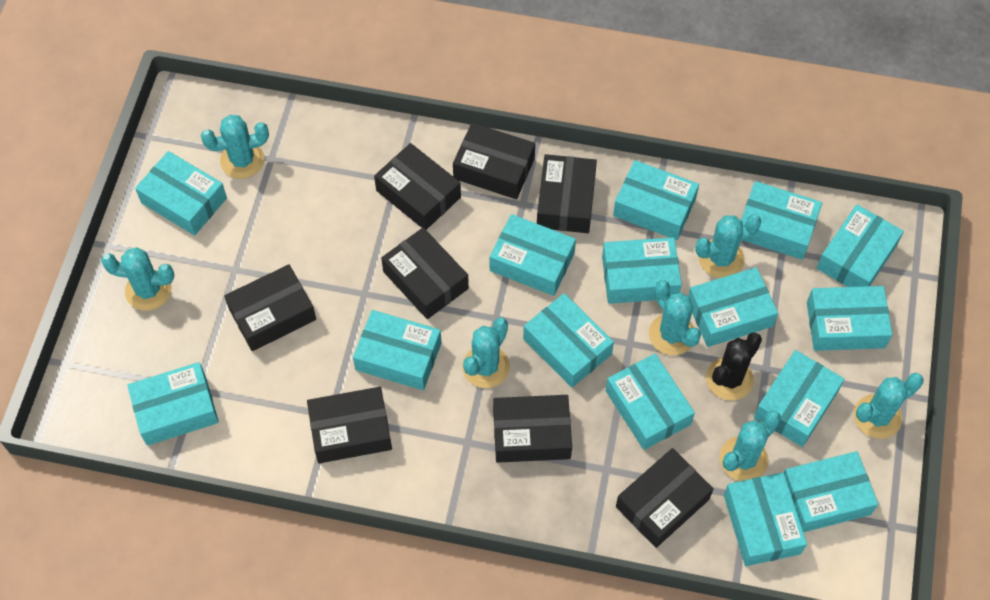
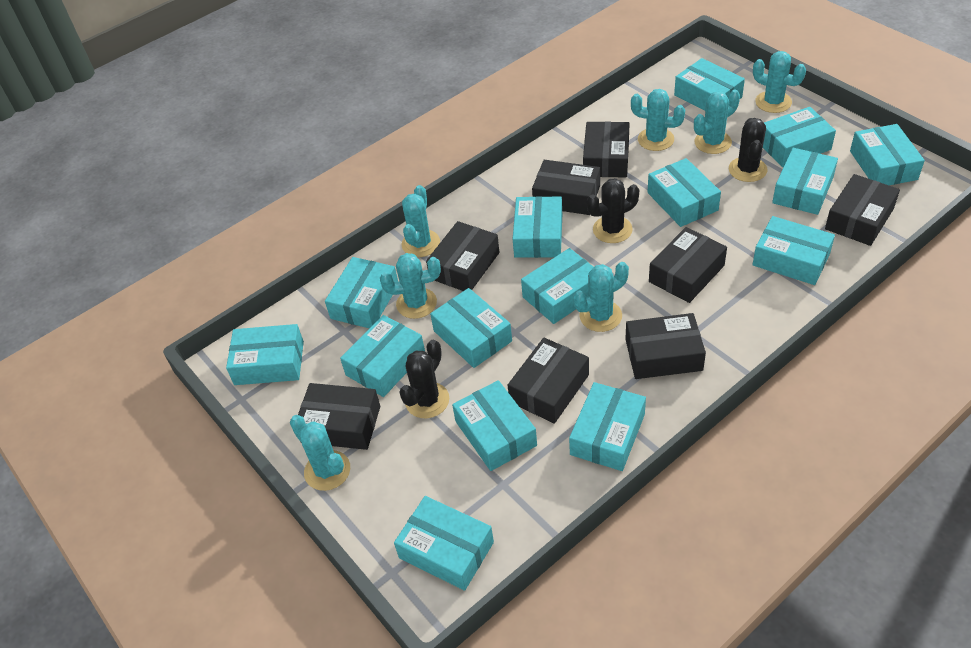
black cactus: [706,332,762,401] = 1 -> [399,340,449,418] [587,178,639,243] [729,118,767,182] = 3

